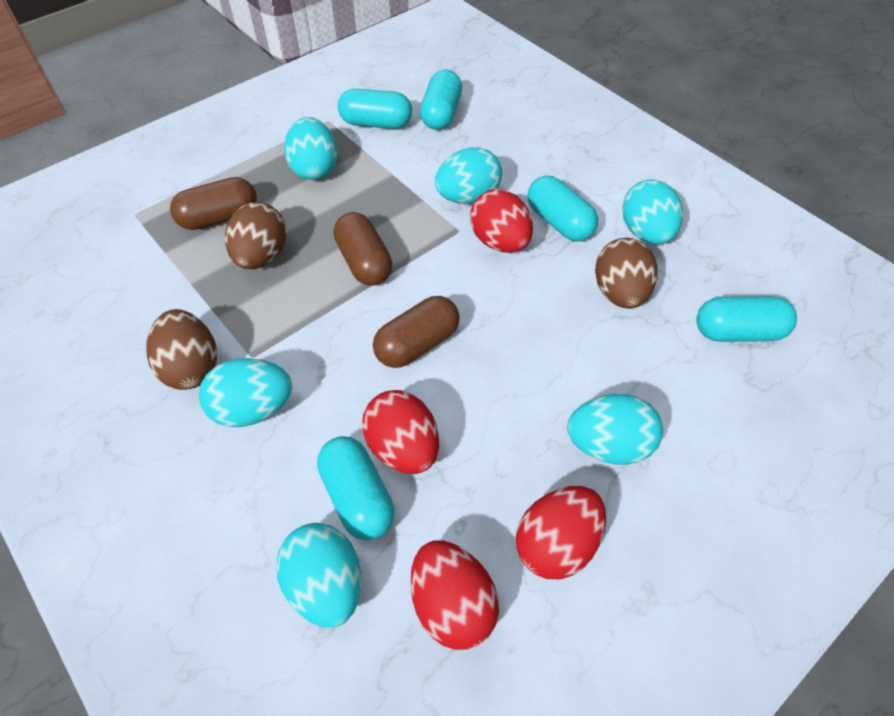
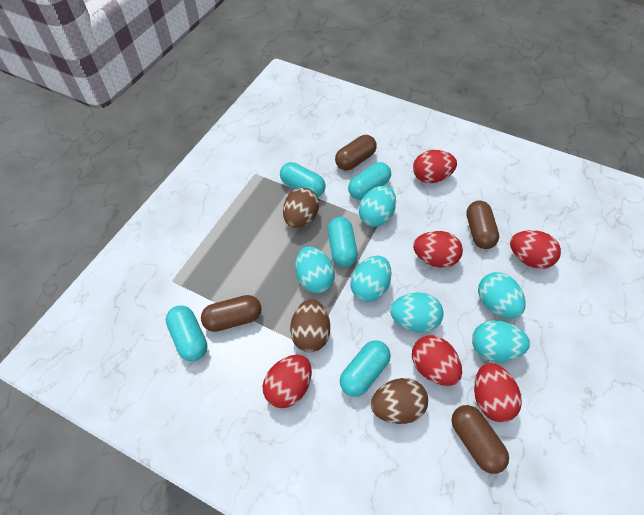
brown capsule: [170,177,257,230] [334,212,392,286] [373,296,460,368] = 3 -> [201,295,262,332] [335,135,377,170] [452,405,509,474] [466,201,499,249] = 4
red egg: [362,390,439,474] [410,540,499,650] [470,189,533,253] [516,486,606,579] = 4 -> [262,355,312,408] [412,335,462,386] [413,150,457,183] [413,231,463,268] [474,363,522,422] [510,230,561,269] = 6

